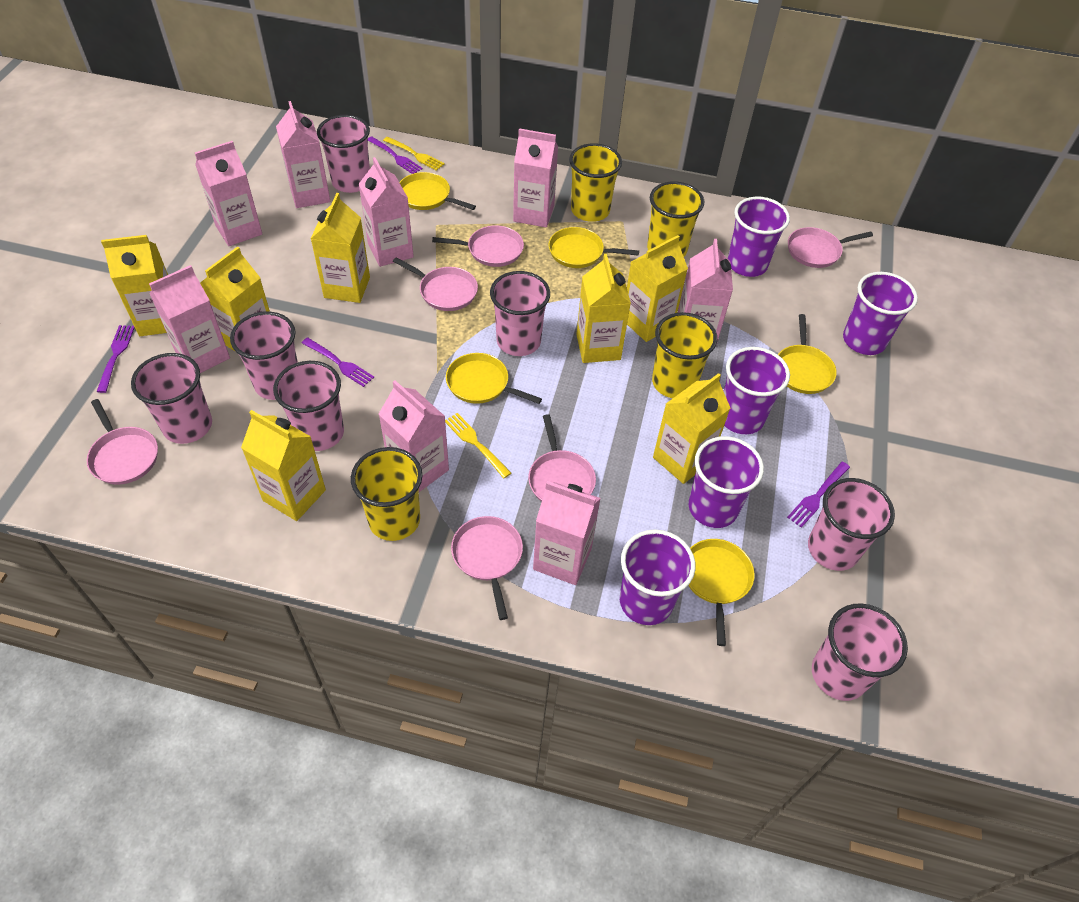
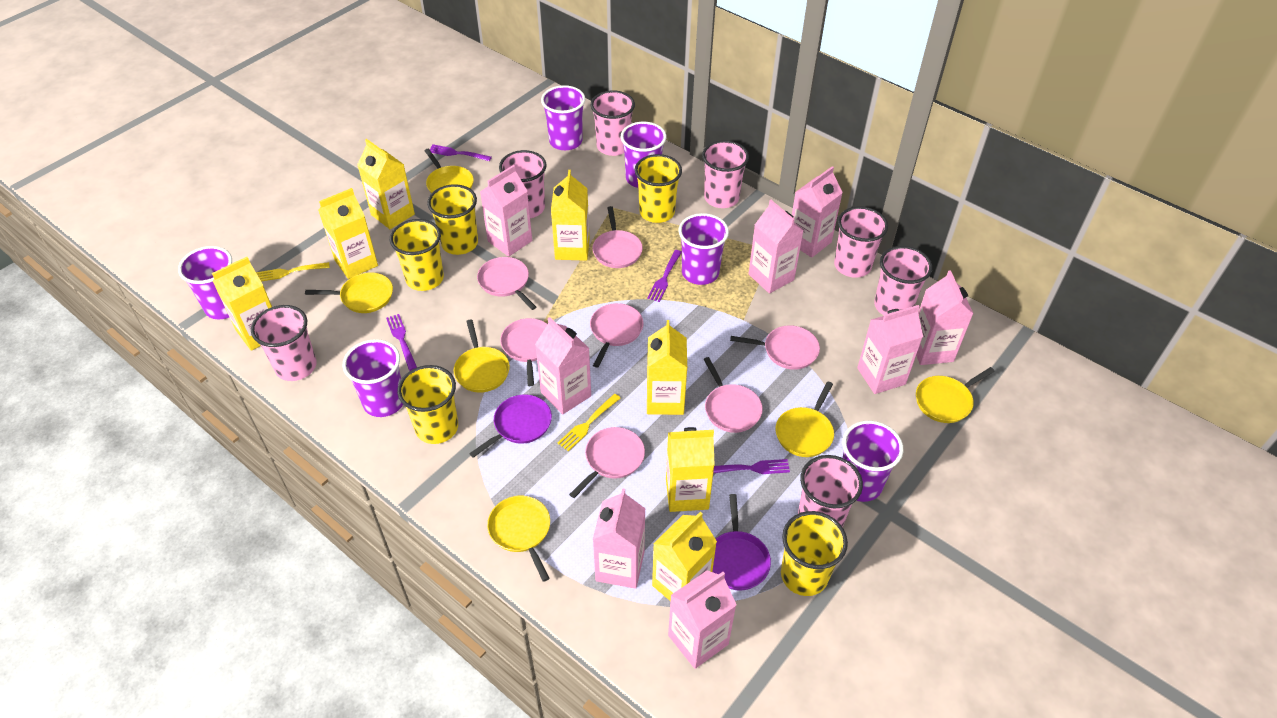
pink pan: [87,399,158,485] [393,257,478,311] [432,225,524,267] [451,516,523,620] [528,414,596,502] [788,227,873,268] = 6 -> [477,257,536,310] [500,318,547,386] [569,427,645,498] [590,303,644,368] [592,206,643,268] [703,357,763,433] [730,325,820,370] = 7
purple cup: [620,529,695,625] [689,436,764,528] [724,347,790,434] [728,197,790,277] [843,272,918,355] = 5 -> [178,246,232,319] [342,339,403,417] [541,85,585,150] [621,122,666,188] [679,213,729,285] [842,420,903,502] = 6
purple pan: none = 0 -> [469,395,552,458] [712,494,771,591] = 2
yellow cup: [351,447,422,541] [569,143,622,222] [647,181,704,256] [652,312,718,398] = 4 -> [390,219,444,291] [397,365,458,444] [427,184,478,255] [635,154,682,223] [781,511,848,596] = 5
yellow pan: [399,172,476,210] [446,353,542,404] [548,227,639,268] [688,539,755,646] [778,314,837,394] = 5 -> [305,272,393,313] [424,149,474,193] [454,319,510,393] [487,496,550,582] [775,382,834,457] [916,367,995,423] = 6

